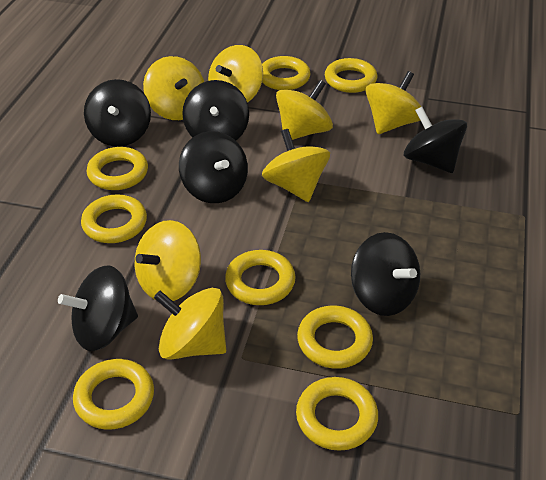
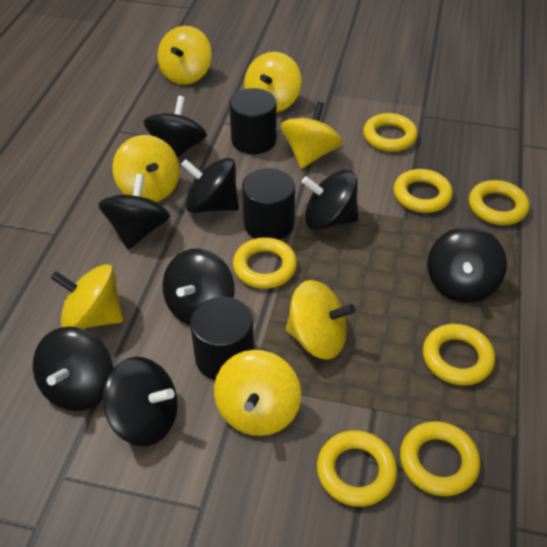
black cylinder: none = 0 -> [190,297,254,380] [229,88,277,154] [242,168,295,240] = 3
black spinning top: [58,265,138,351] [84,79,151,147] [179,131,248,203] [182,80,249,141] [351,232,420,316] [404,107,467,173] = 6 -> [33,327,113,411] [98,174,170,250] [103,357,178,446] [144,96,207,158] [162,249,235,325] [181,158,239,213] [302,170,358,230] [427,226,507,303] = 8
yellow ring: [73,359,154,430] [81,194,147,243] [87,147,148,190] [225,250,296,305] [262,56,311,90] [296,377,378,451] [297,306,373,369] [325,58,377,93] = 8 -> [233,237,297,289] [317,430,397,507] [363,113,418,152] [394,169,453,213] [400,421,480,496] [423,324,495,386] [469,180,530,225] = 7

